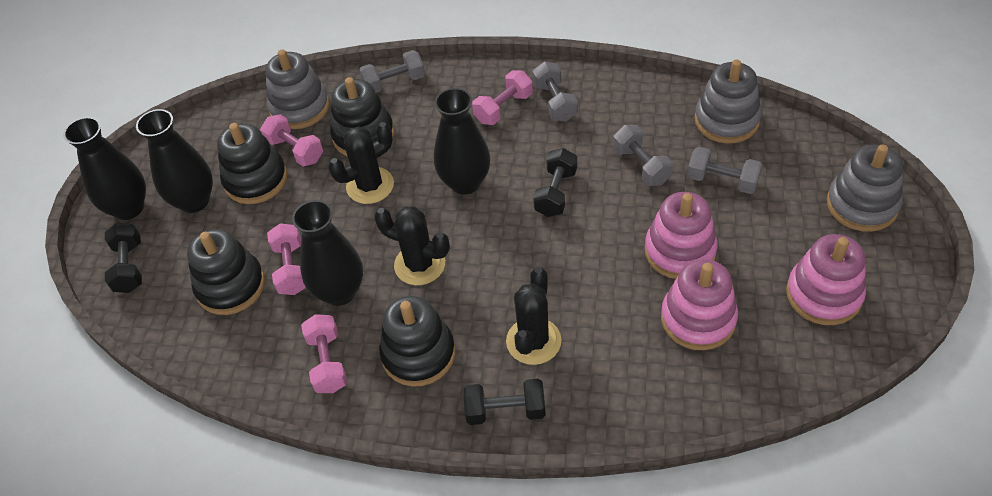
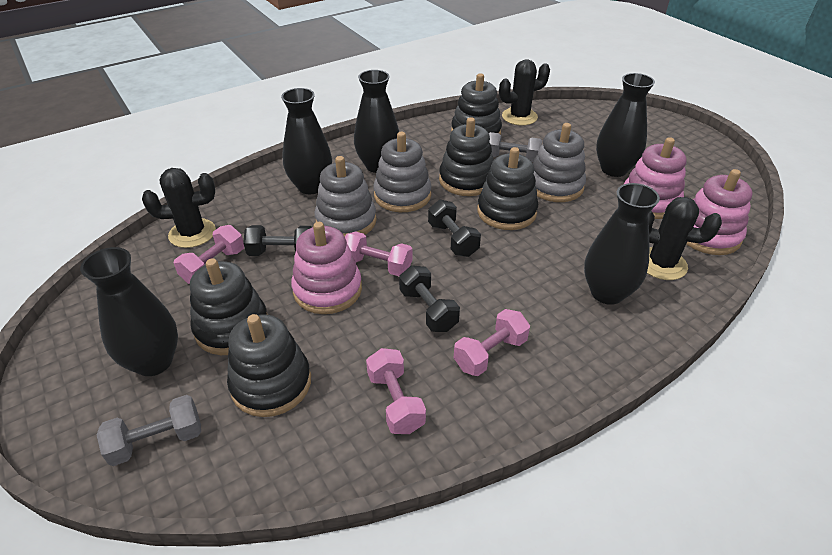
black stacking toy: [187,229,265,315] [217,123,287,204] [330,77,394,157] [379,296,455,387] = 4 -> [190,258,268,355] [227,314,311,417] [439,117,494,196] [451,73,502,134] [477,147,538,230] = 5
black vase: [63,117,146,220] [136,109,213,213] [292,200,363,306] [434,88,490,194] = 4 -> [80,247,178,376] [281,88,332,194] [354,70,399,173] [584,183,660,305] [596,73,655,177] = 5
grey dumbbell: [359,50,425,93] [533,61,578,122] [613,125,673,186] [687,147,762,194] = 4 -> [97,395,201,466] [489,132,542,162] = 2

